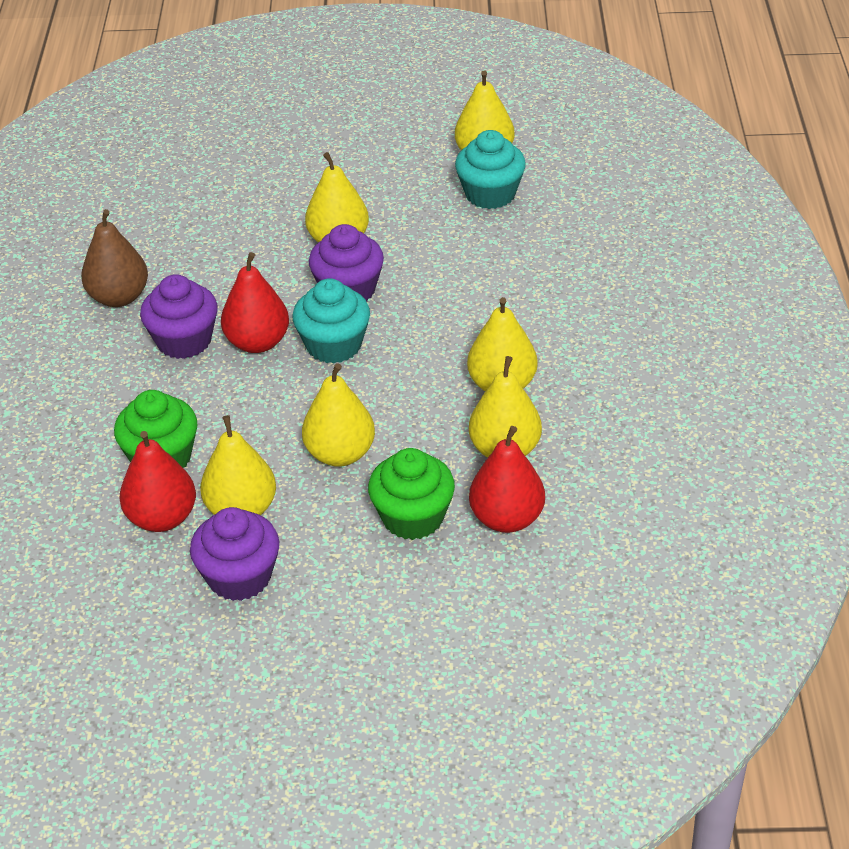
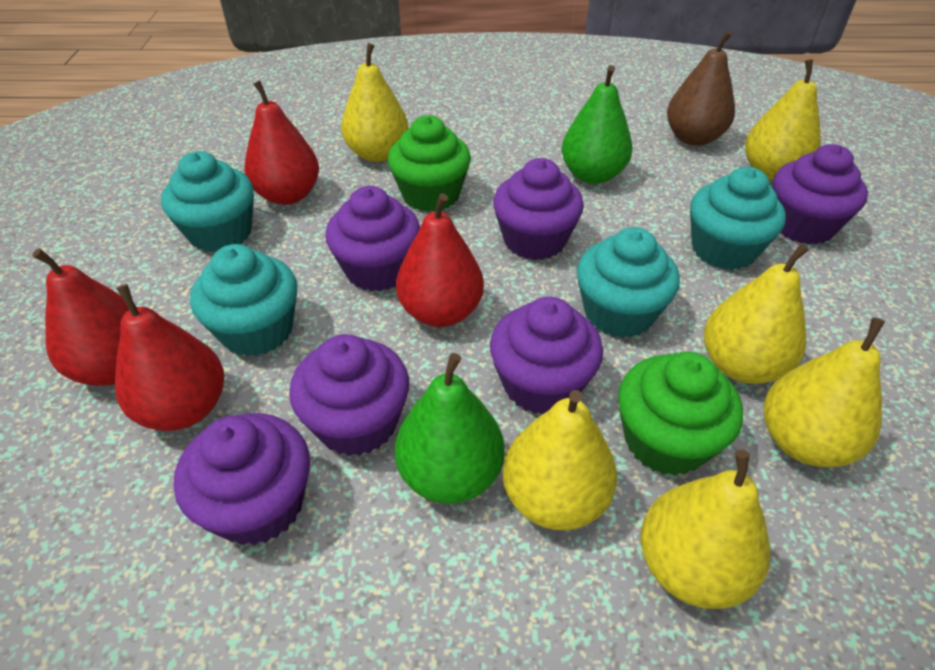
green pear: none = 0 -> [395,353,505,504] [561,65,632,184] = 2
purple cupcake: [140,274,218,359] [190,507,279,601] [309,224,384,301] = 3 -> [174,413,310,545] [289,334,409,456] [325,186,420,291] [490,297,603,414] [493,158,584,260] [773,144,868,244] = 6
red pear: [119,431,196,532] [221,252,289,353] [469,426,545,533] = 3 -> [32,248,137,386] [115,284,224,431] [244,81,319,205] [396,193,484,327] = 4
turquoise cupcake: [292,278,370,363] [455,130,526,209] = 2 -> [161,151,254,252] [190,244,298,357] [577,227,680,338] [690,167,786,270] = 4

